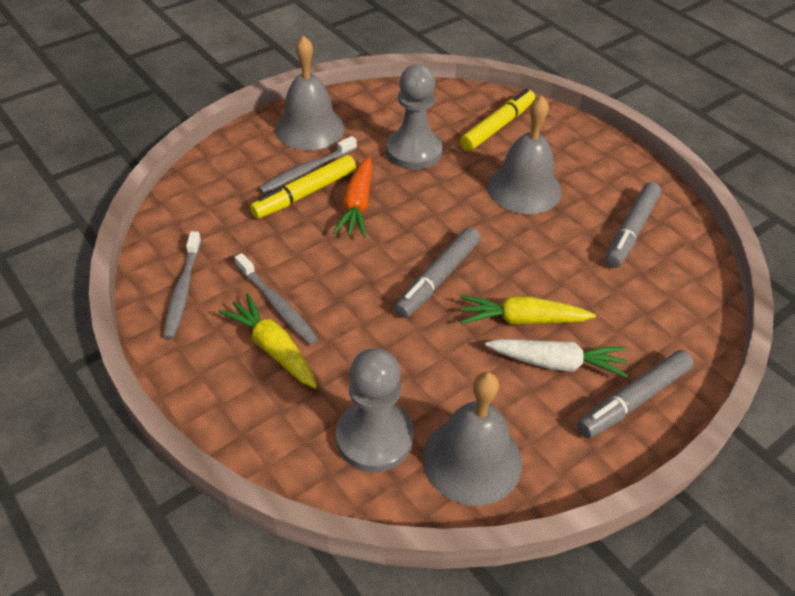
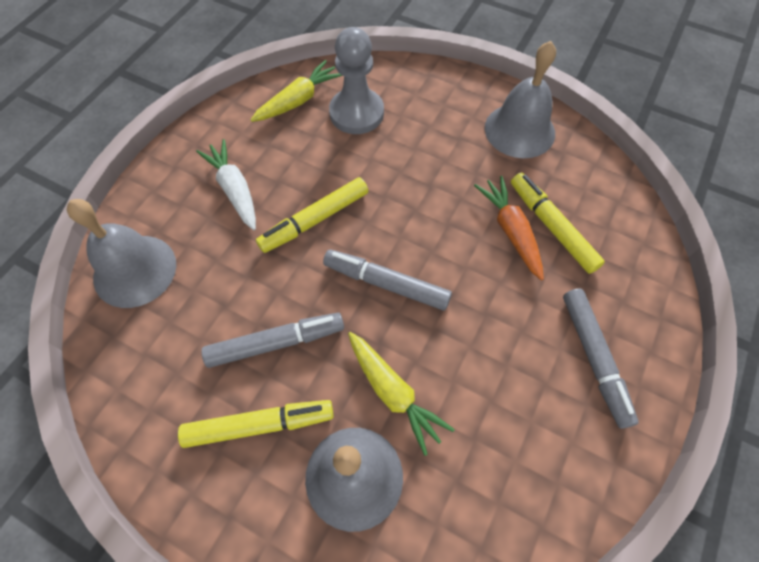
grey pawn: [336,348,414,472] [386,64,443,170] = 2 -> [329,27,384,134] = 1
grey toothbrush: [163,231,201,339] [235,253,318,345] [259,136,357,194] = 3 -> none = 0
yellow marker: [250,155,356,219] [460,89,535,151] = 2 -> [178,400,334,448] [256,177,368,253] [511,173,605,274] = 3

